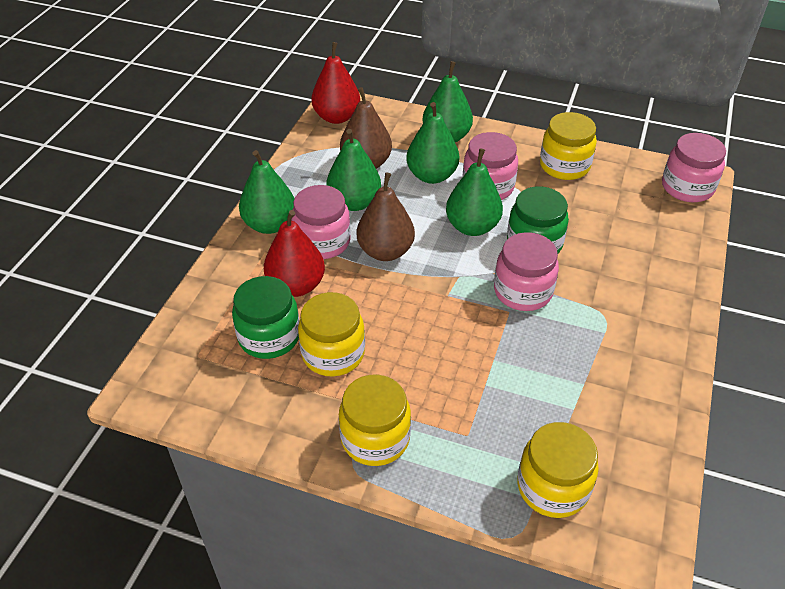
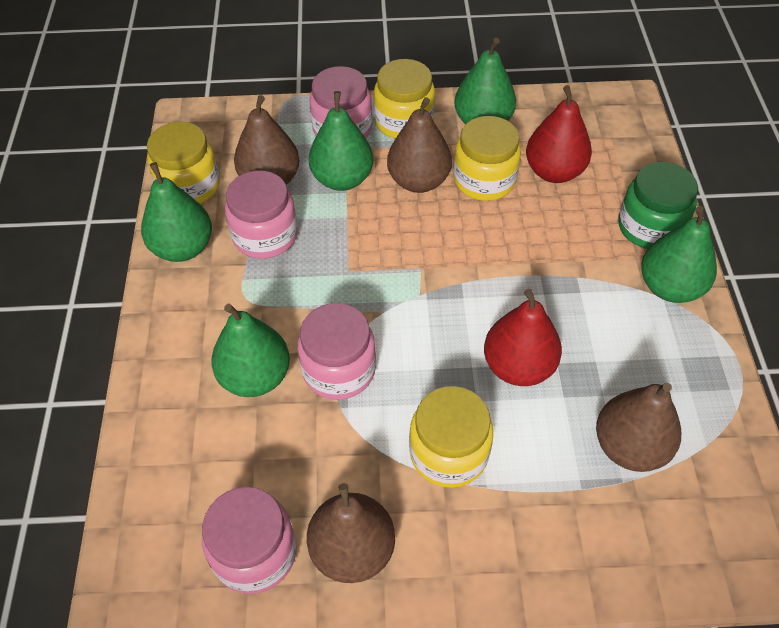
brown pear: [340,87,392,169] [357,172,415,261] = 2 -> [234,95,300,185] [307,483,395,583] [387,97,452,193] [596,383,681,472] = 4
green jar: [232,276,299,359] [507,186,569,254] = 2 -> [619,162,698,249] = 1

